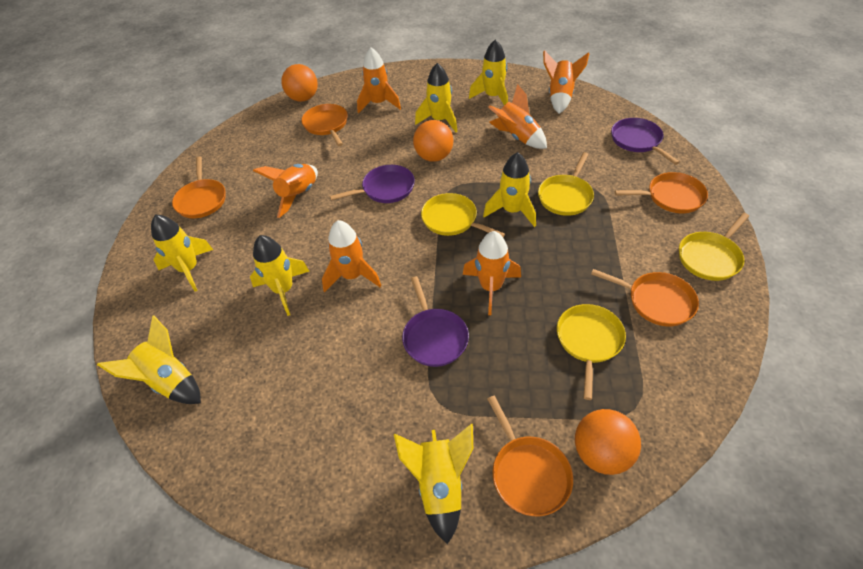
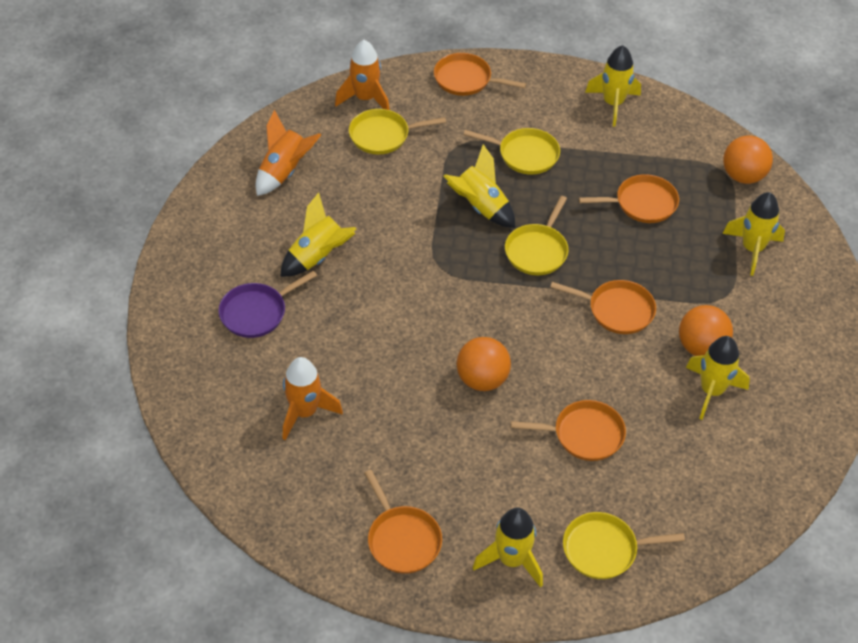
orange rocket: [253,164,318,218] [322,220,381,292] [357,47,401,113] [463,231,521,315] [488,84,547,149] [543,50,590,114] = 6 -> [256,110,321,196] [283,357,343,440] [335,40,390,110] = 3
purple pan: [330,165,415,203] [402,276,469,367] [611,118,680,165] = 3 -> [219,270,317,338] = 1
yellow rocket: [97,316,201,404] [151,214,213,292] [250,235,310,316] [394,424,473,544] [415,63,457,132] [469,39,508,105] [483,152,536,227] = 7 -> [280,192,356,277] [443,144,515,228] [473,508,543,588] [585,45,641,127] [686,336,750,420] [723,192,785,276] = 6

